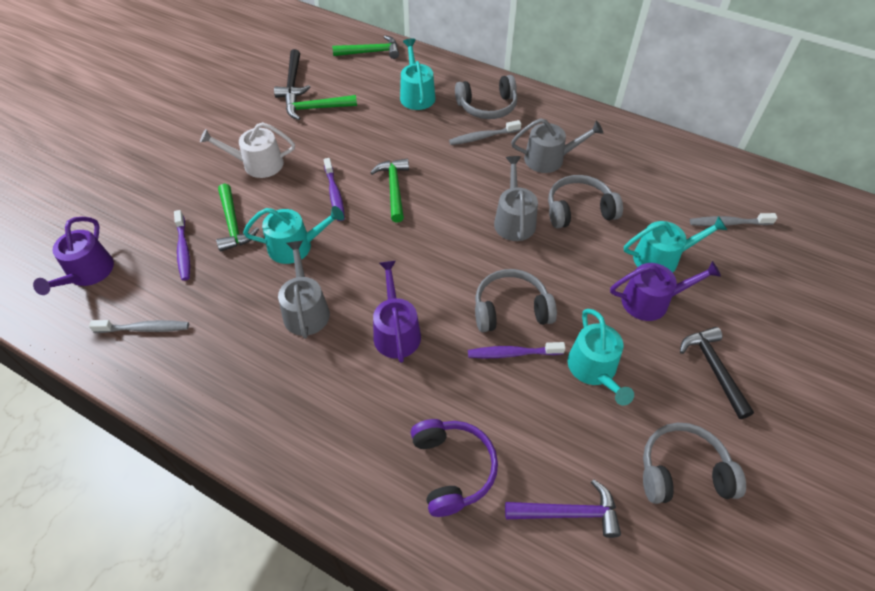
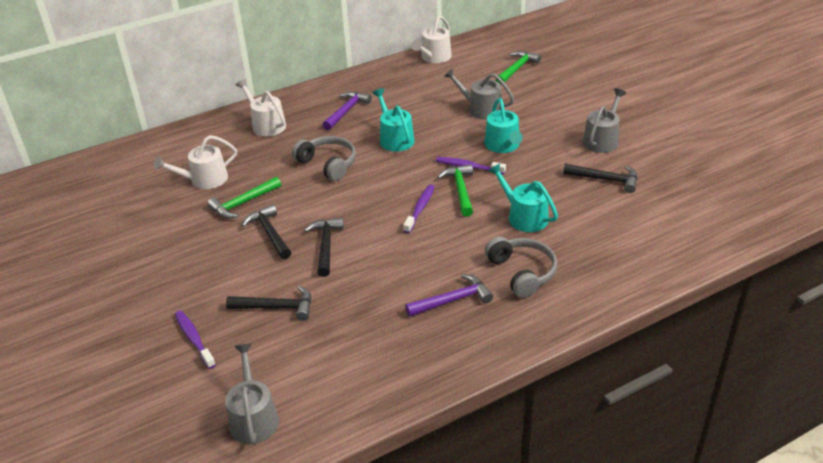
black hammer: [274,49,311,98] [680,327,754,419] = 2 -> [226,286,311,321] [242,204,291,259] [304,218,344,277] [563,164,638,193] = 4
green hammer: [216,184,259,252] [285,93,357,120] [332,35,399,59] [370,159,409,222] = 4 -> [208,177,281,218] [437,164,473,217] [496,51,541,85] = 3
grey headphones: [455,75,517,119] [475,269,557,332] [548,175,623,229] [643,423,746,504] = 4 -> [292,136,356,181] [485,237,557,298] = 2
grey toothbrush: [89,320,189,333] [449,120,521,145] [690,213,778,226] = 3 -> none = 0
purple hammer: [505,479,621,538] = 1 -> [322,91,372,130] [405,274,493,317] = 2
purple headphones: [411,419,498,517] = 1 -> none = 0
purple watering can: [33,217,114,295] [373,261,421,363] [610,261,721,321] = 3 -> none = 0
turquoise watering can: [243,206,344,264] [400,38,436,110] [568,309,634,406] [624,216,727,273] = 4 -> [373,88,415,152] [484,98,523,153] [488,163,558,232] = 3
white watering can: [200,122,295,178] = 1 -> [154,135,237,189] [236,79,286,137] [411,16,452,63] = 3

